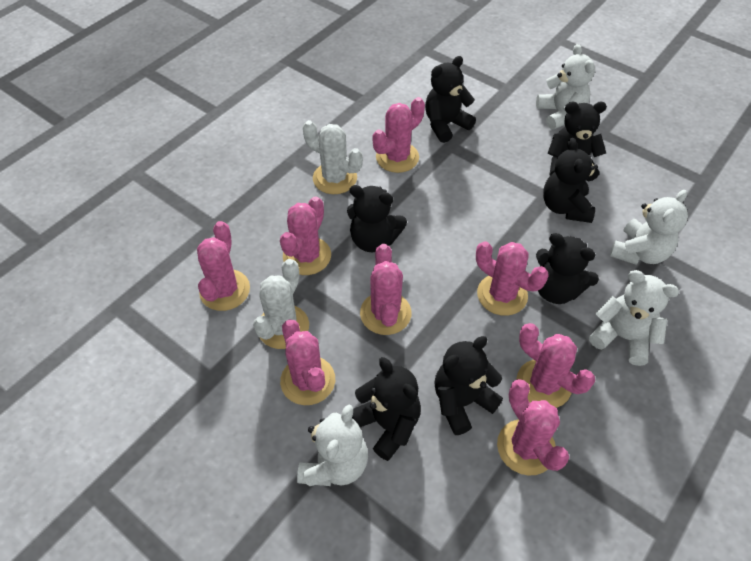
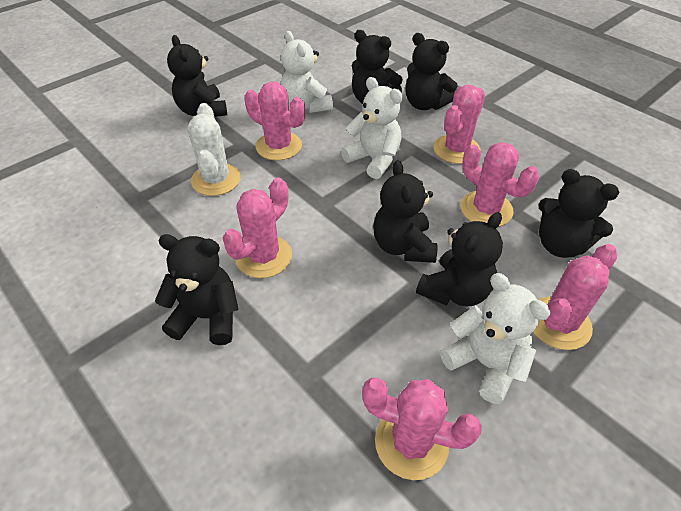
pink cactus: [197,221,250,311] [280,196,331,275] [280,319,335,405] [360,244,412,335] [372,97,425,173] [476,241,549,316] [497,379,569,476] [516,323,595,408] = 8 -> [223,178,292,278] [244,81,305,161] [362,378,482,480] [434,85,485,164] [461,142,539,227] [533,244,618,350] = 6
white cactus: [253,259,309,349] [303,120,363,194] = 2 -> [188,103,241,196] = 1
white teddy bear: [297,405,368,486] [536,44,595,129] [589,270,679,366] [610,190,688,264] = 4 -> [281,31,333,113] [341,77,403,179] [440,273,551,404] = 3

